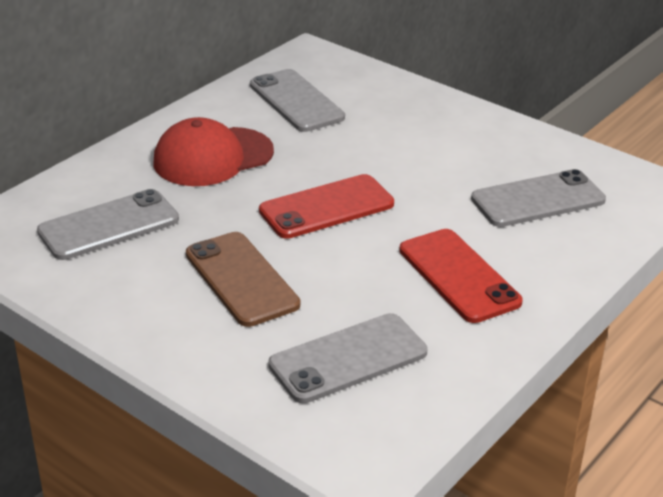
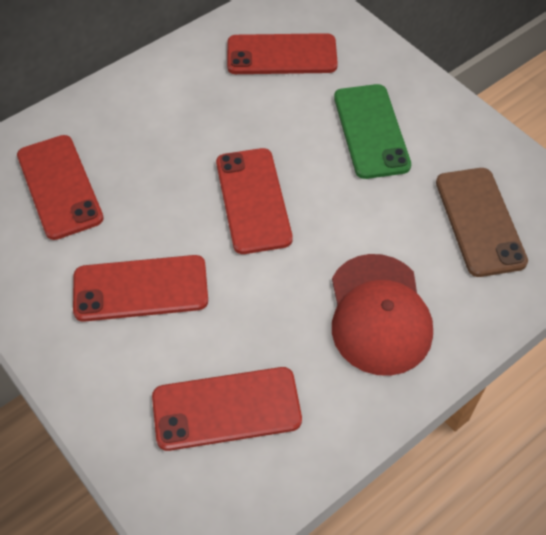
green phone: none = 0 -> [334,84,411,179] = 1
grey phone: [37,189,179,260] [250,69,345,132] [268,313,427,403] [471,169,606,227] = 4 -> none = 0
red phone: [259,174,394,239] [399,229,523,323] = 2 -> [17,135,104,240] [73,255,208,322] [152,367,302,451] [216,148,293,254] [227,33,338,74] = 5

